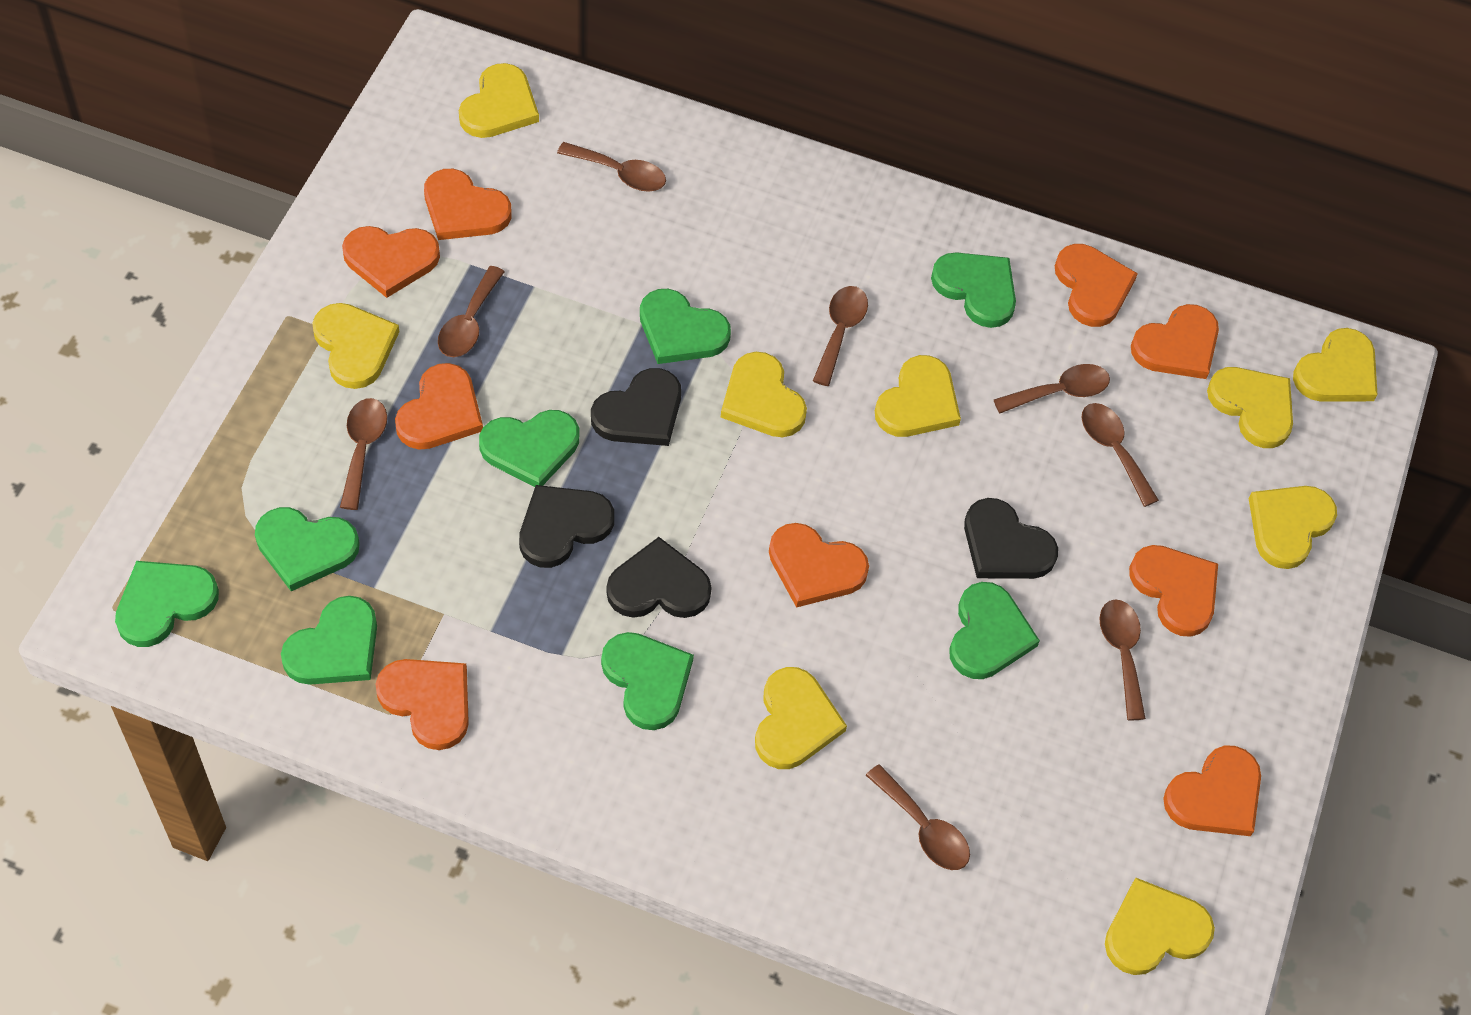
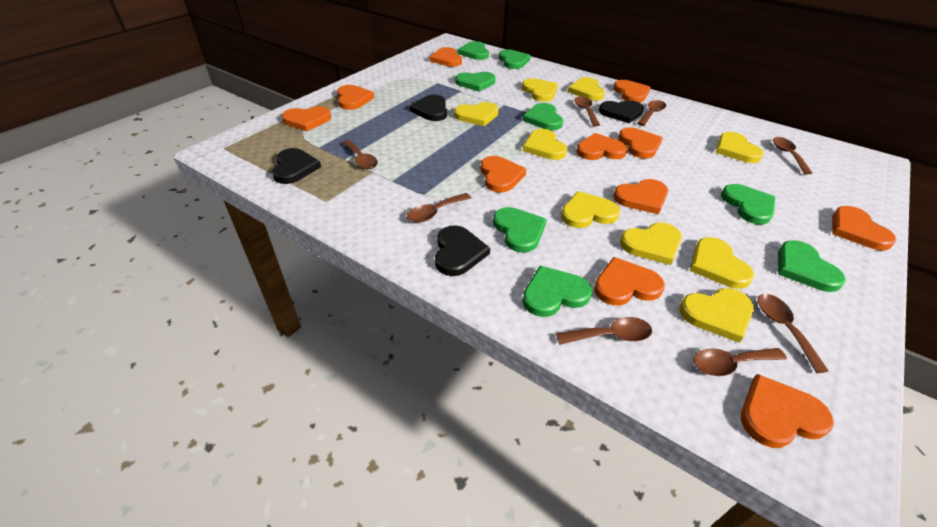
orange heart: [342,226,440,298] [376,659,469,750] [395,363,483,450] [424,169,511,240] [769,523,869,608] [1055,244,1138,327] [1129,545,1218,637] [1131,304,1219,379] [1163,746,1261,836] = 9 -> [282,106,331,131] [337,85,374,110] [430,47,462,67] [480,156,527,192] [576,133,628,160] [594,257,665,306] [613,80,651,103] [613,179,668,214] [618,127,663,158] [741,374,834,448] [832,206,896,250] = 11

